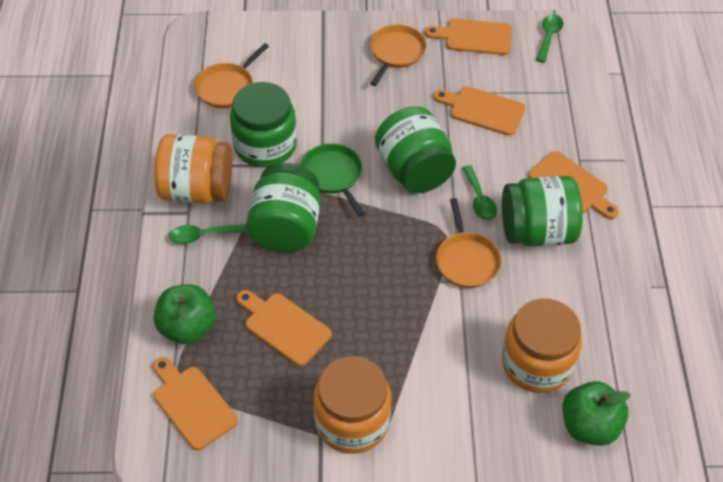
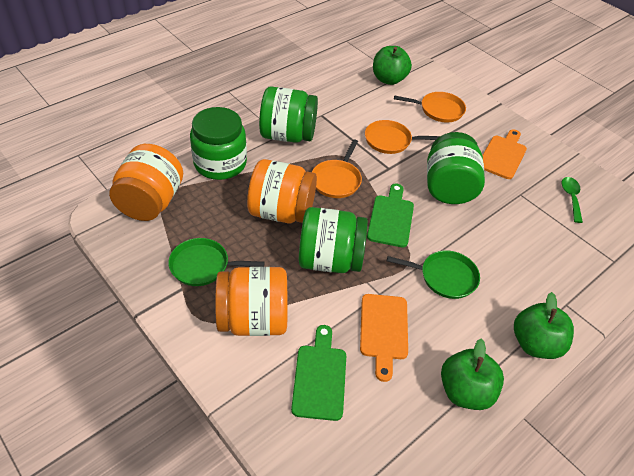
green apple: [154,284,216,344] [562,381,631,446] = 2 -> [373,46,412,85] [441,339,504,410] [514,292,574,359] = 3
green cutting board: none = 0 -> [291,325,346,421] [367,184,414,248] = 2
green pan: [301,143,365,217] = 1 -> [168,238,265,286] [387,250,480,299] = 2
green spoon: [169,224,245,244] [462,165,497,220] [536,14,563,63] = 3 -> [561,177,583,223] = 1
orange cutting board: [153,357,238,450] [236,290,332,366] [425,19,512,55] [433,86,525,136] [528,151,619,219] = 5 -> [360,294,408,382] [482,129,527,179] = 2

